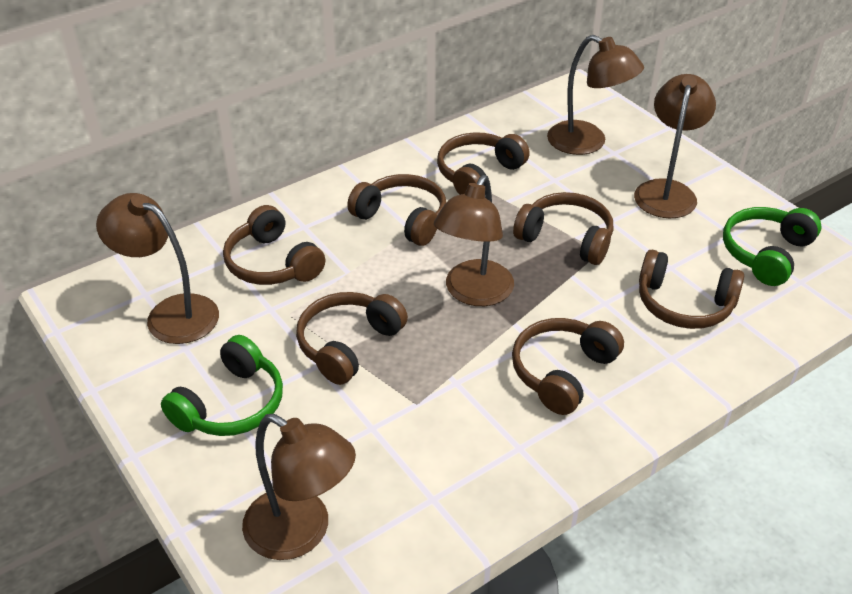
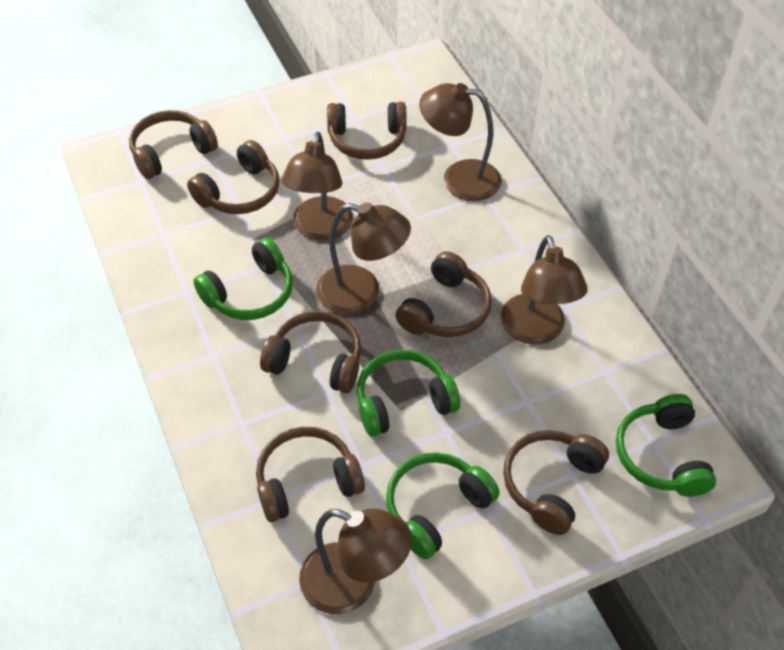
green headphones: [161,335,283,436] [723,207,821,286] = 2 -> [194,238,293,320] [357,350,460,437] [386,452,500,559] [616,394,716,497] = 4

